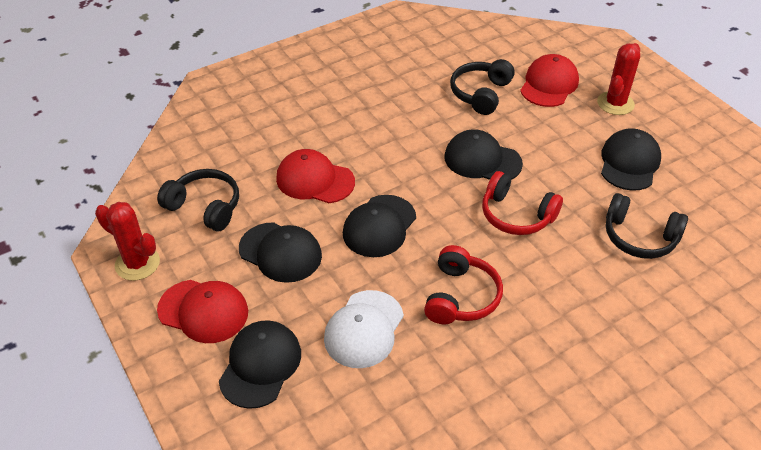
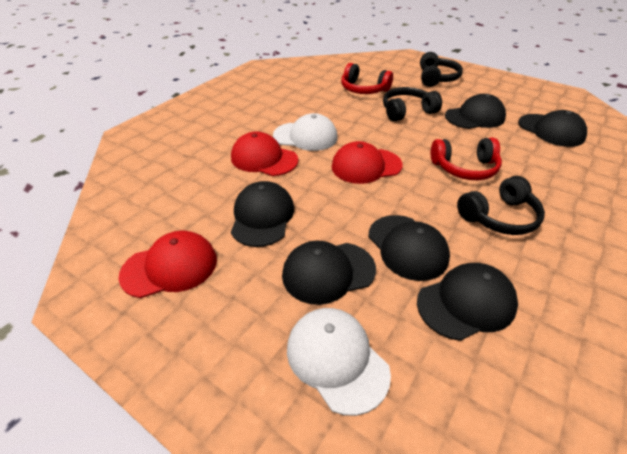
black cap: [219,320,301,409] [239,222,322,283] [343,195,416,257] [444,129,523,180] [601,128,661,191] = 5 -> [231,181,294,247] [282,240,376,305] [368,215,450,281] [417,263,518,341] [445,94,506,129] [518,110,587,147] = 6
red cactus: [95,202,160,281] [597,43,640,115] = 2 -> none = 0
white cap: [324,290,404,368] = 1 -> [273,113,338,151] [287,308,391,416] = 2

